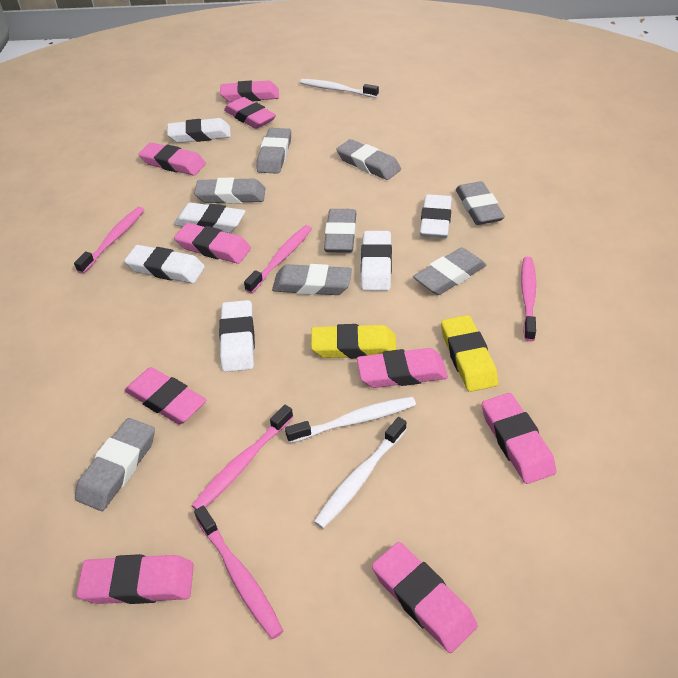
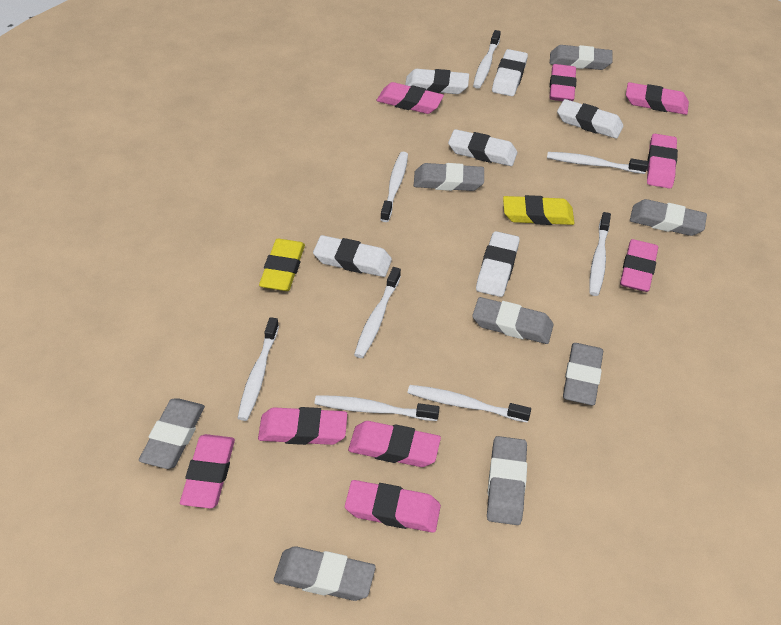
pink toothbrush: [74,207,144,274] [192,405,293,510] [194,506,283,639] [244,225,312,293] [521,257,536,341] = 5 -> none = 0
white toothbrush: [285,397,416,443] [300,79,379,98] [314,417,407,529] = 3 -> [238,317,279,421] [314,395,439,421] [354,267,401,358] [380,152,408,222] [408,385,531,423] [473,30,501,89] [547,152,648,174] [590,212,611,296] = 8

